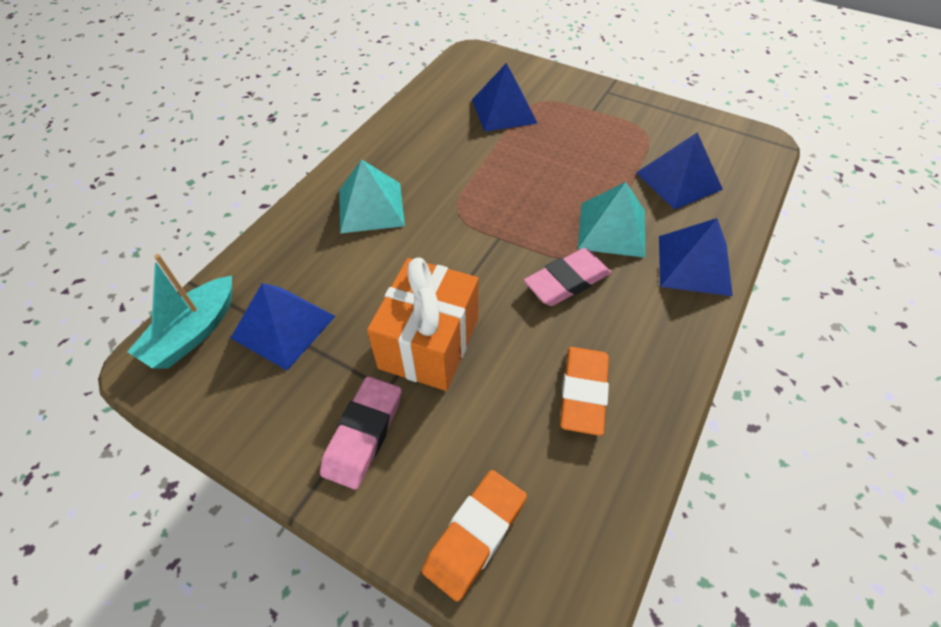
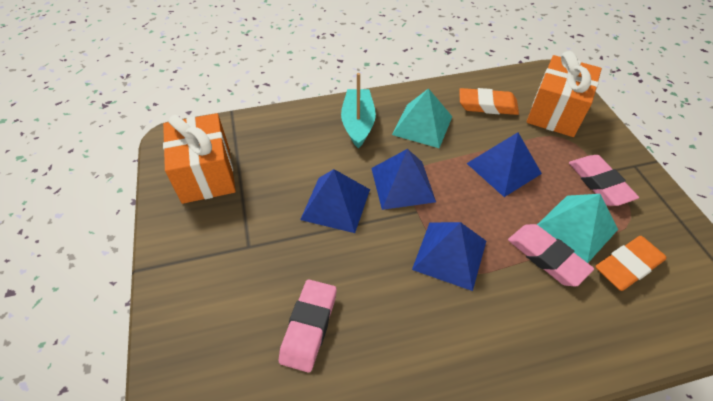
orange gift: [367,257,479,391] = 1 -> [163,113,236,204] [526,51,602,137] = 2
pink eraser: [320,376,402,490] [524,248,612,306] = 2 -> [279,280,337,373] [508,224,594,286] [569,155,639,206] = 3

